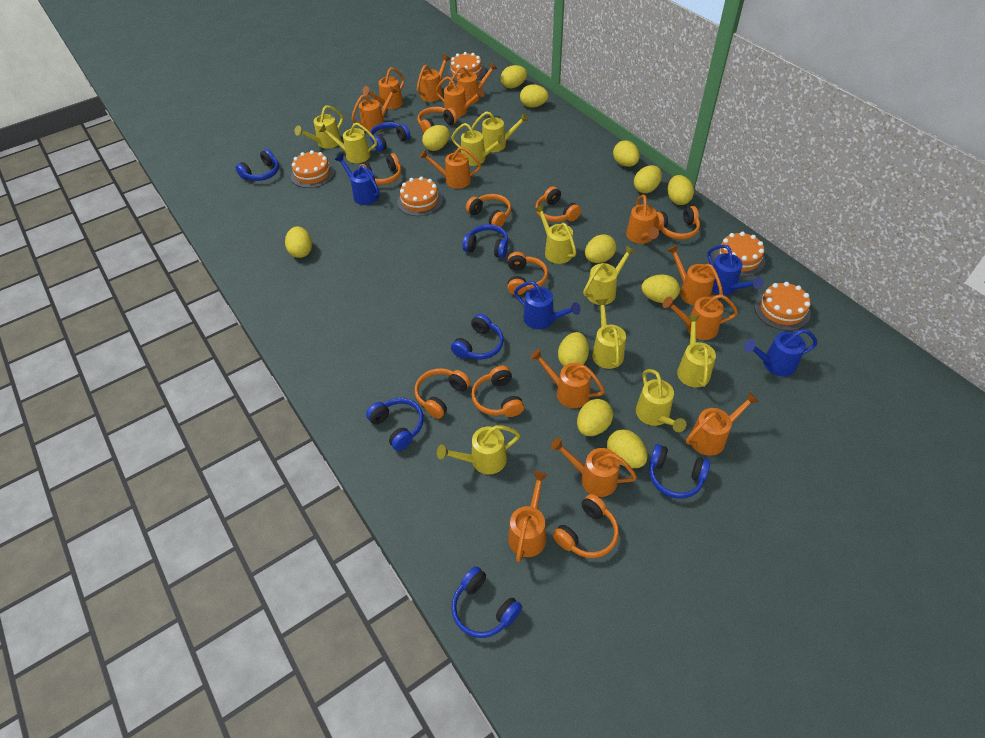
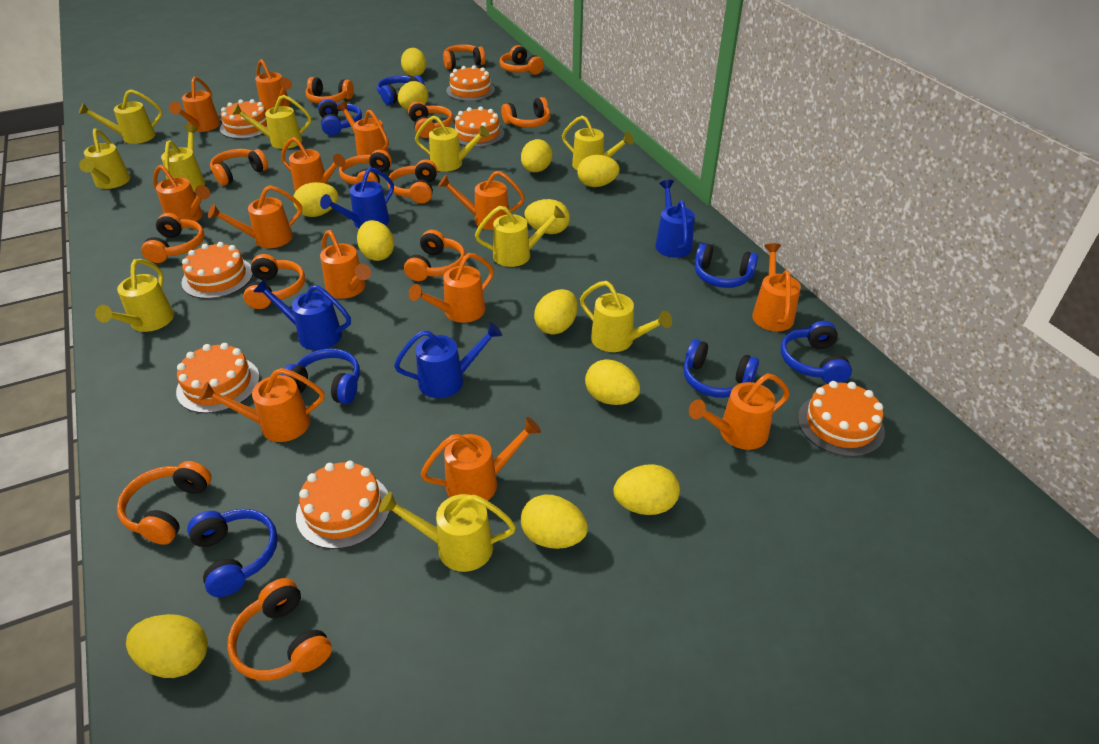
orange cake: [291,150,335,188] [397,176,443,216] [448,52,485,82] [713,232,765,277] [755,282,811,331] = 5 -> [176,343,260,413] [182,242,253,299] [220,99,268,139] [296,461,390,549] [446,65,495,101] [454,107,504,147] [798,381,885,457] = 7
orange headphones: [359,153,401,185] [415,368,471,419] [418,107,457,132] [466,194,511,227] [471,366,524,417] [507,252,548,295] [535,187,581,222] [553,494,619,558] [655,206,700,240] = 9 -> [117,461,211,545] [141,213,205,263] [210,149,268,186] [227,578,332,681] [243,254,305,309] [306,77,354,104] [339,150,392,185] [387,159,437,203] [404,230,466,281] [408,101,453,138] [443,44,486,69] [500,45,544,75] [501,97,550,128] = 13

